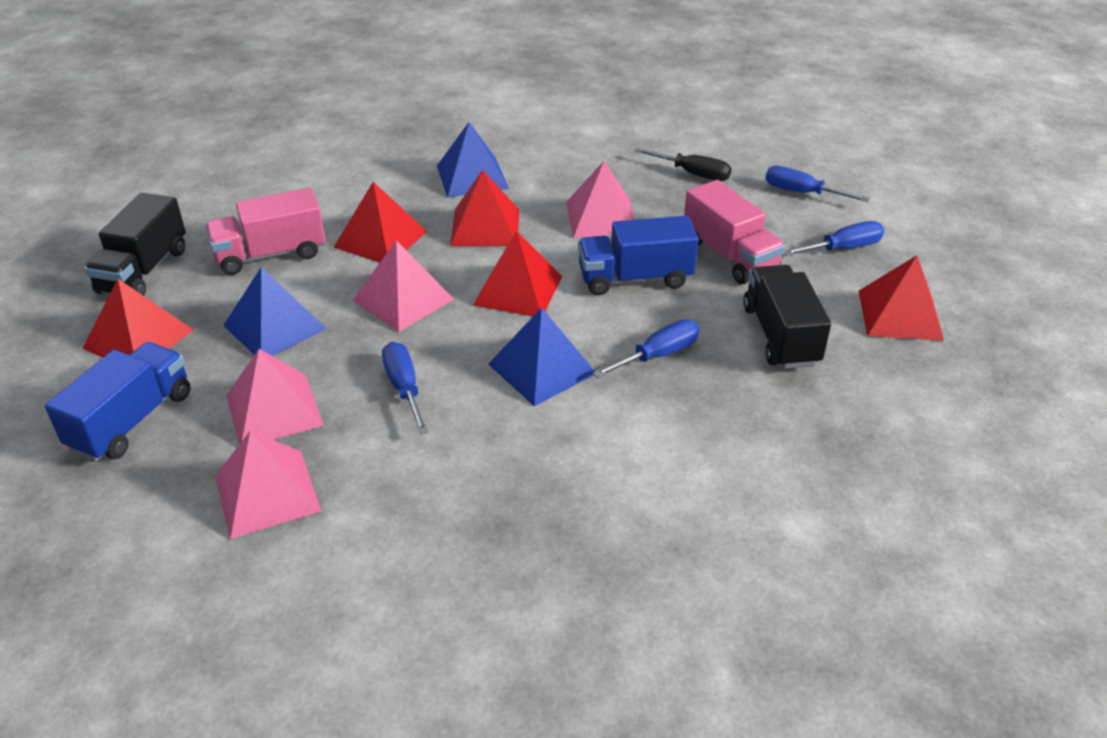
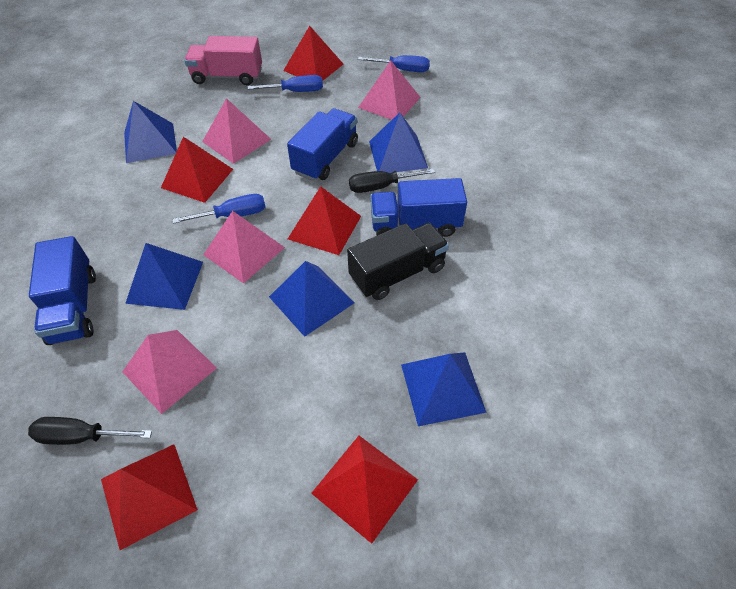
black screwdriver: [635,147,732,181] = 1 -> [28,417,152,445] [349,169,435,193] = 2
black truck: [84,193,186,296] [743,265,831,369] = 2 -> [347,223,449,300] = 1
blue pyramid: [223,267,327,356] [437,122,509,197] [488,308,595,406] = 3 -> [124,101,177,163] [125,243,203,310] [269,261,354,337] [369,113,428,173] [401,352,487,426] = 5
blue screwdriver: [382,342,428,434] [592,319,699,378] [765,166,870,202] [784,221,884,256] = 4 -> [173,194,265,224] [248,75,323,92] [358,55,430,72] = 3
blue truck: [45,342,191,461] [578,216,699,295] = 2 -> [29,236,96,345] [287,108,358,181] [370,178,467,237] = 3
pink truck: [205,188,326,275] [684,180,785,284] = 2 -> [184,36,262,85] = 1

